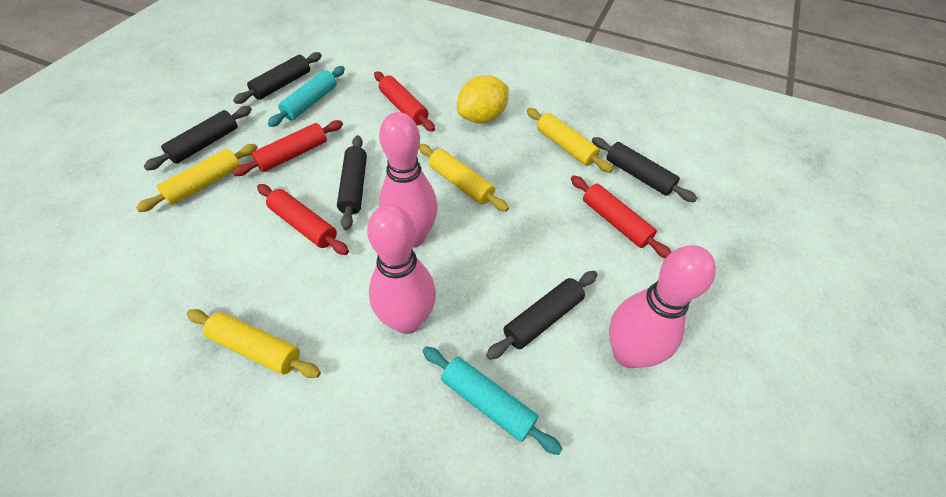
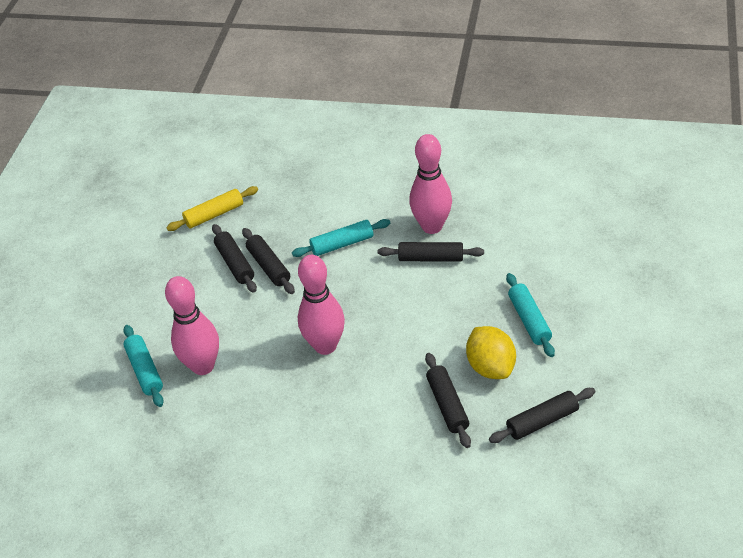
red rolling pin: [232,120,343,176] [257,184,349,255] [374,71,435,132] [571,175,671,258] = 4 -> none = 0
turquoise rolling pin: [268,66,345,127] [423,346,562,455] = 2 -> [123,325,164,407] [292,219,390,257] [506,273,555,357] = 3
yellow rolling pin: [136,144,258,212] [187,309,321,378] [419,144,509,212] [527,108,613,173] = 4 -> [166,186,258,231] = 1

